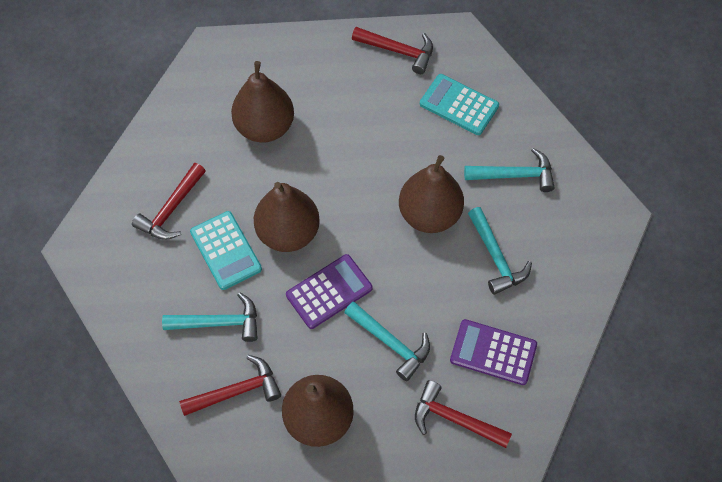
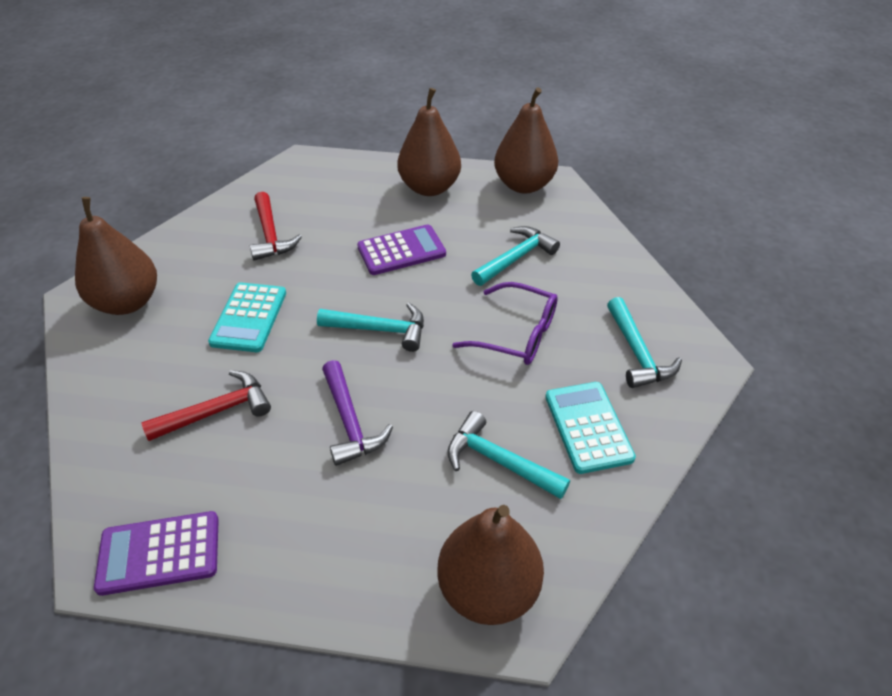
purple glasses: none = 0 -> [452,282,558,365] = 1
purple hammer: none = 0 -> [322,360,393,466] = 1
red hammer: [132,163,206,240] [179,355,281,416] [352,27,433,74] [415,380,512,448] = 4 -> [142,370,271,441] [250,192,302,261] = 2

